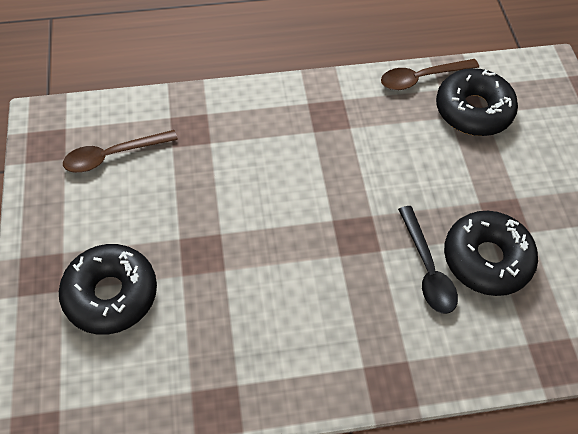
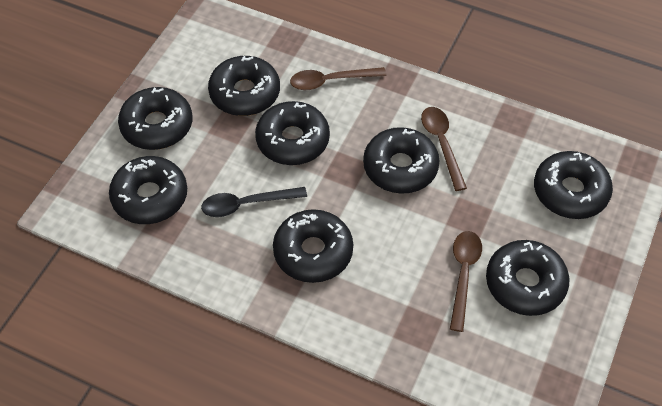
black donut: [59,244,157,335] [436,68,518,136] [444,211,538,296] = 3 -> [109,156,187,224] [118,87,192,150] [208,56,280,116] [255,101,330,165] [273,209,353,283] [363,127,440,194] [486,240,570,316] [534,151,613,219] = 8
brown spoon: [63,130,178,173] [381,59,479,90] = 2 -> [290,67,386,90] [421,107,467,191] [450,231,482,332] = 3

